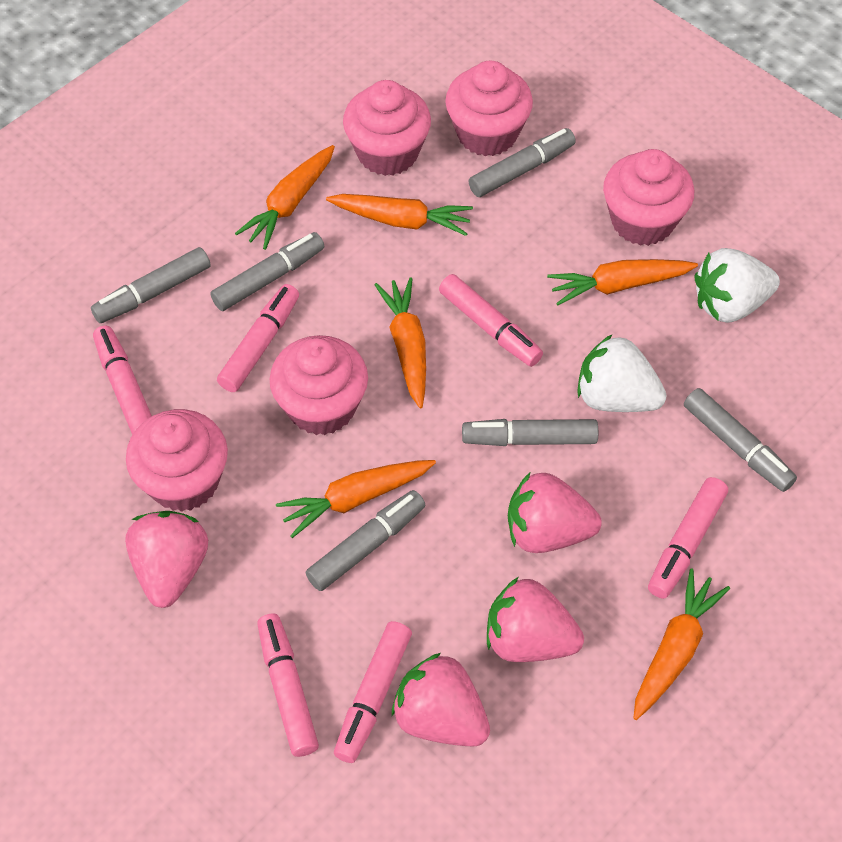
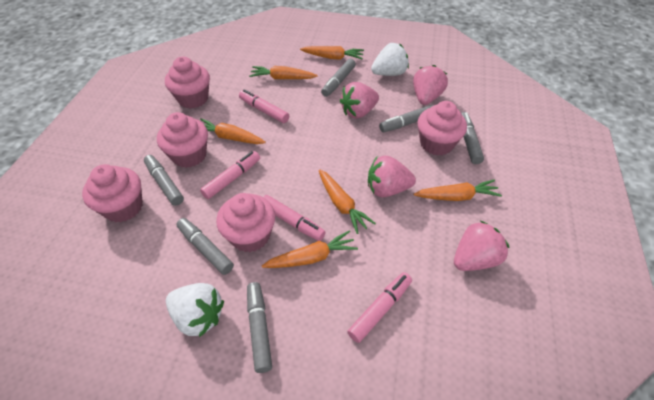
pink marker: [93,326,152,435] [217,284,299,392] [257,614,319,757] [334,621,412,763] [439,274,543,367] [648,477,728,599] = 6 -> [200,151,260,199] [239,89,289,123] [263,195,326,241] [347,272,412,343] = 4

